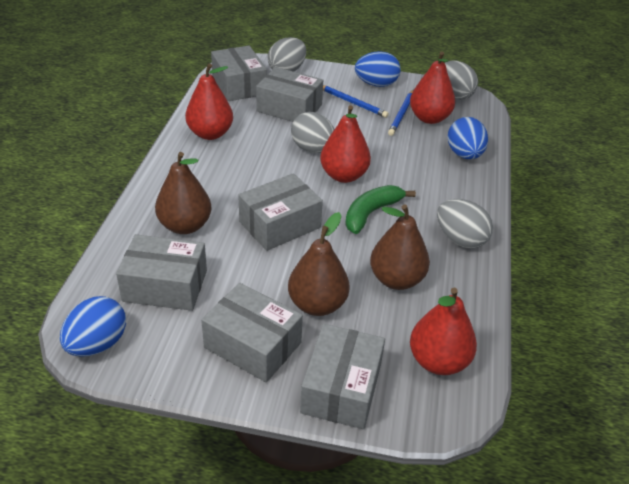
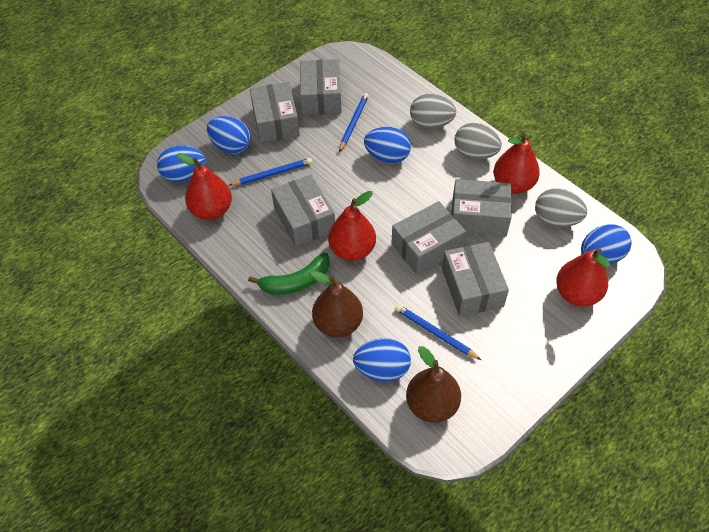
blue egg: [60,296,126,357] [355,51,401,87] [448,117,488,159] = 3 -> [157,145,206,182] [207,116,251,154] [353,338,411,382] [364,127,411,164] [581,224,632,264] = 5
blue pencil: [323,85,389,118] [388,90,414,136] = 2 -> [228,158,312,186] [339,93,369,152] [395,304,481,360] = 3
brown pear: [155,152,211,234] [288,212,350,316] [370,204,430,290] = 3 -> [310,271,363,338] [406,346,461,423] = 2
grey egg: [267,37,306,72] [291,112,334,153] [437,199,493,249] [445,60,478,100] = 4 -> [410,94,456,129] [454,123,502,159] [535,188,587,227] = 3

